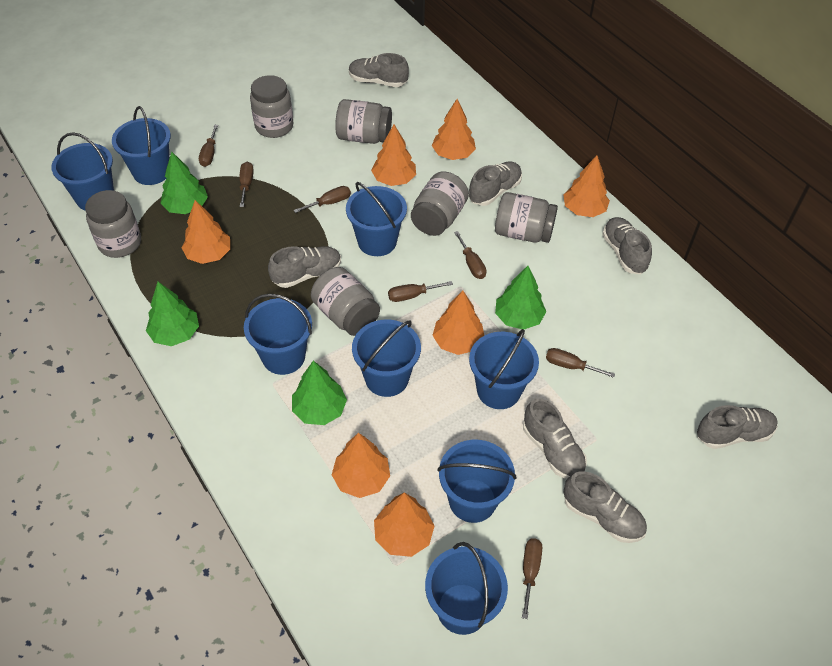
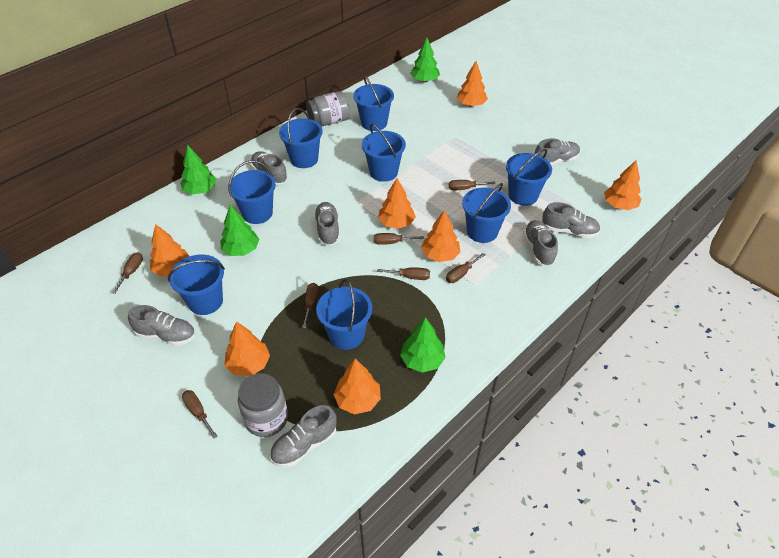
grey jar: [85,190,141,258] [250,75,293,138] [311,267,380,336] [335,99,392,144] [411,171,469,236] [495,192,558,243] = 6 -> [238,373,288,437] [306,91,350,126] = 2

